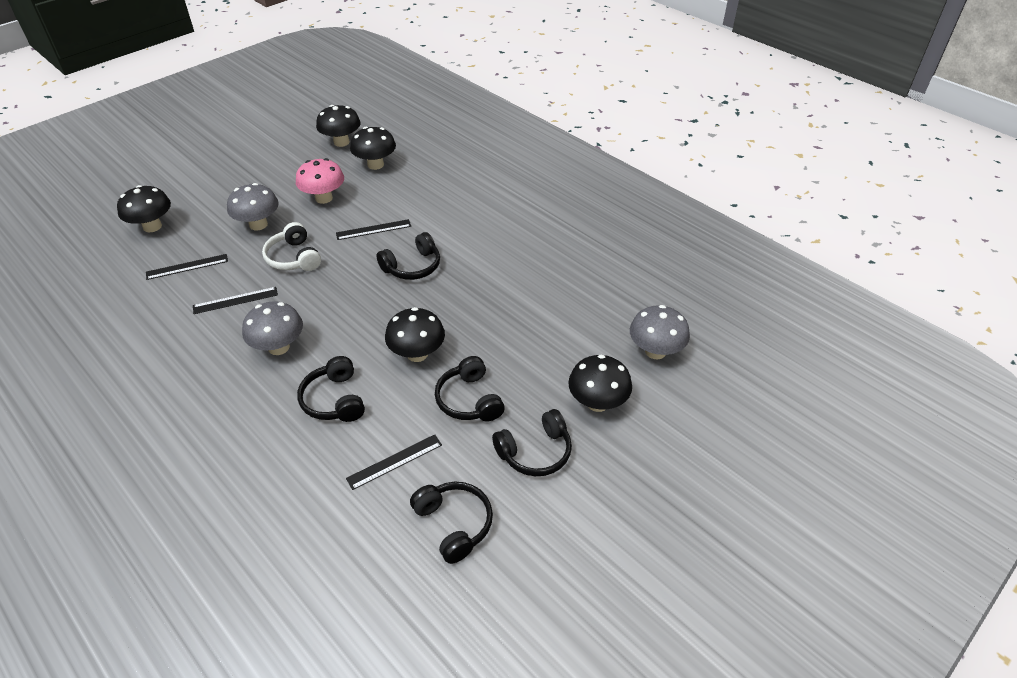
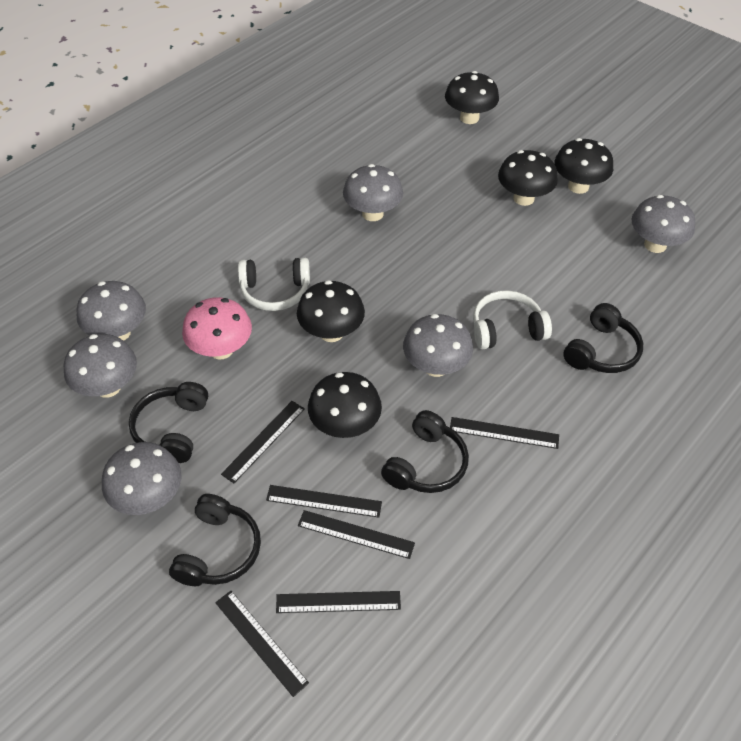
black headphones: [297,356,365,422] [376,232,440,280] [410,482,493,564] [435,356,505,421] [492,409,572,476] = 5 -> [129,382,208,463] [169,494,261,586] [381,410,469,493] [563,303,643,373] = 4
black ruler: [146,254,228,280] [193,287,278,314] [336,219,411,240] [346,434,442,490] = 4 -> [215,591,309,697] [221,401,305,483] [266,485,382,518] [276,591,401,613] [298,510,415,559] [450,417,559,449] = 6
grey mushroom: [227,183,279,231] [242,301,303,355] [630,305,690,359] = 3 -> [64,334,137,398] [76,281,146,341] [102,442,182,515] [343,164,403,221] [403,314,473,377] [632,195,695,253] = 6
white headphones: [262,222,321,271] = 1 -> [238,258,310,311] [473,290,552,350] = 2

